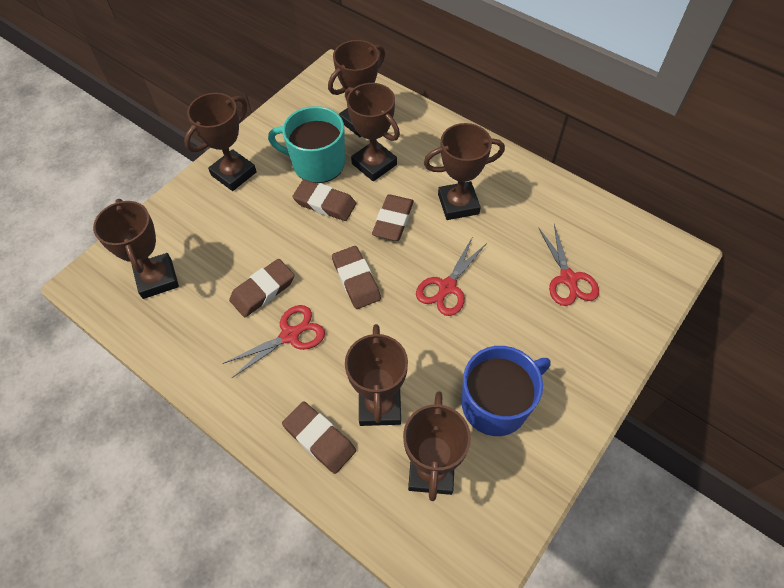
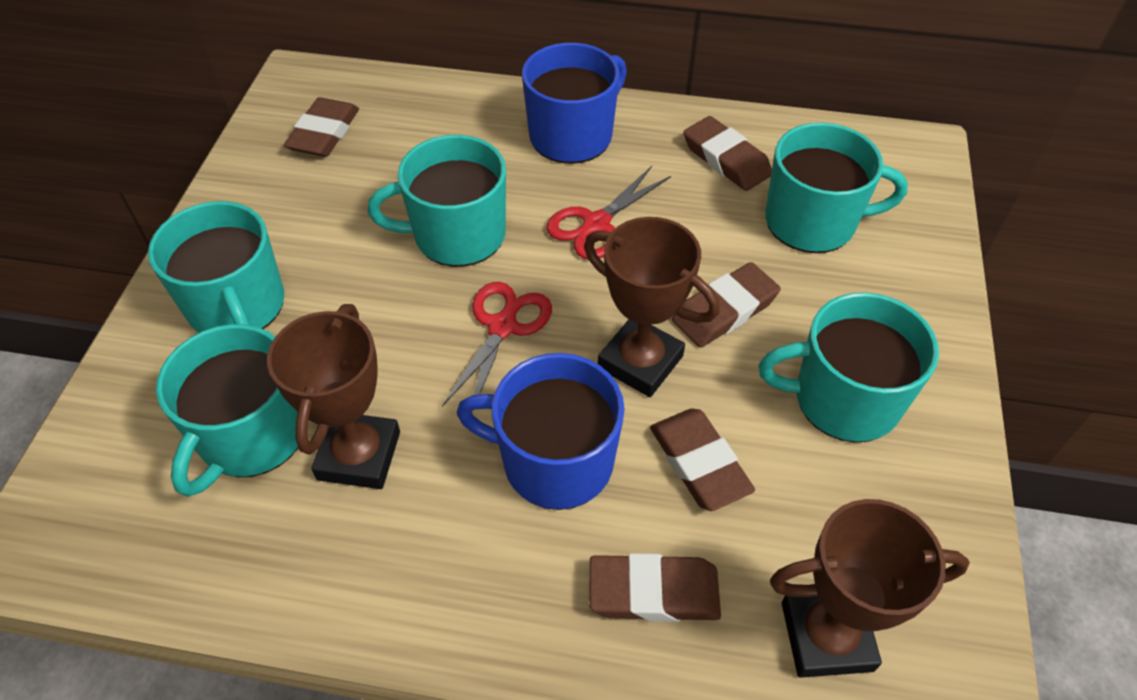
blue mug: [462,346,550,436] = 1 -> [457,353,625,510] [522,43,627,164] = 2
brown trophy: [93,199,179,299] [184,93,257,191] [328,40,385,137] [345,83,400,181] [345,324,408,426] [403,391,471,501] [424,123,505,220] = 7 -> [267,304,400,489] [584,217,719,397] [770,499,970,678] = 3
red scissors: [223,305,325,378] [416,238,487,316] [538,224,599,306] = 3 -> [442,282,552,412] [546,166,671,259] = 2
turquoise mug: [268,106,345,183] = 1 -> [148,201,284,333] [156,324,298,497] [368,135,506,267] [759,292,939,443] [765,123,908,253] = 5

